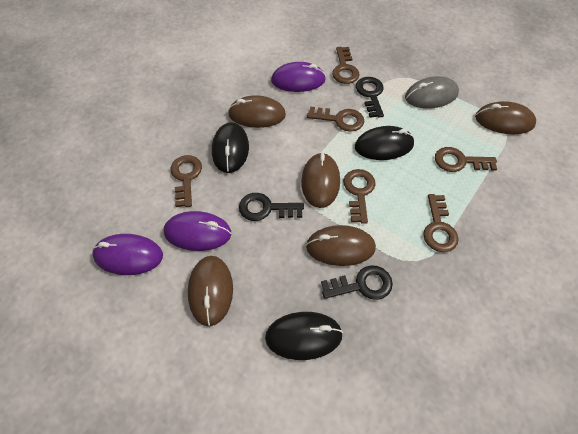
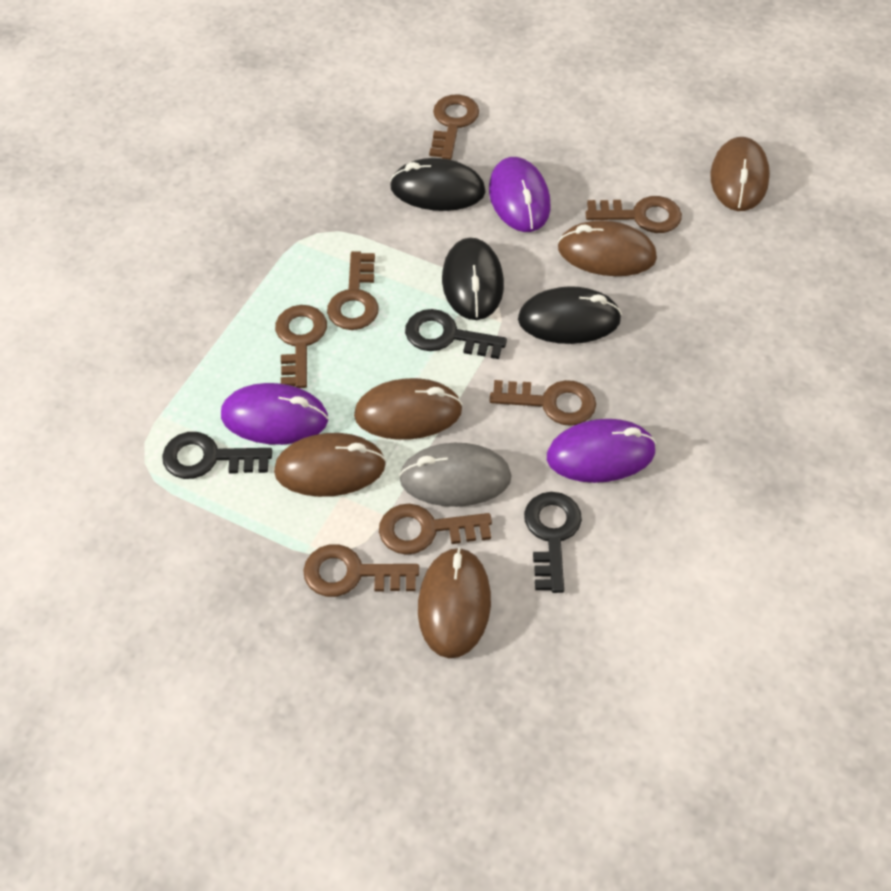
brown key: [171,155,202,207] [307,106,364,132] [332,47,360,84] [343,169,376,224] [423,194,458,252] [435,147,497,172] = 6 -> [275,305,327,388] [303,544,419,597] [327,251,379,330] [379,504,492,555] [429,95,479,160] [490,380,596,426] [586,196,682,233] = 7

